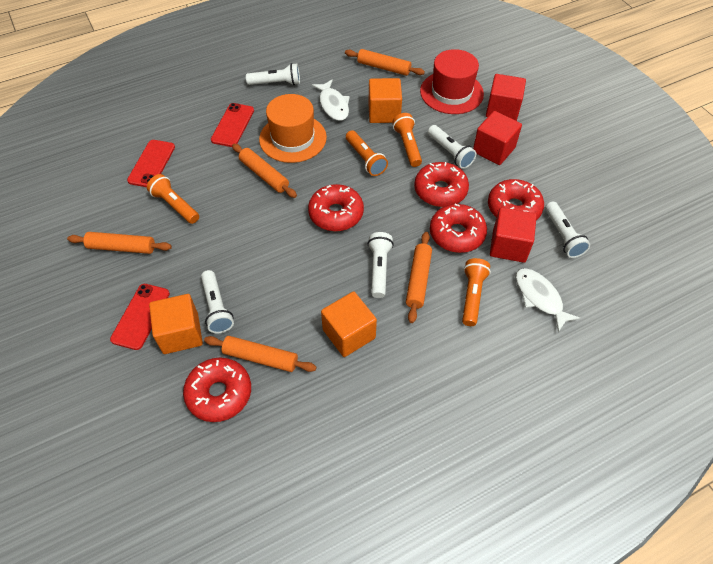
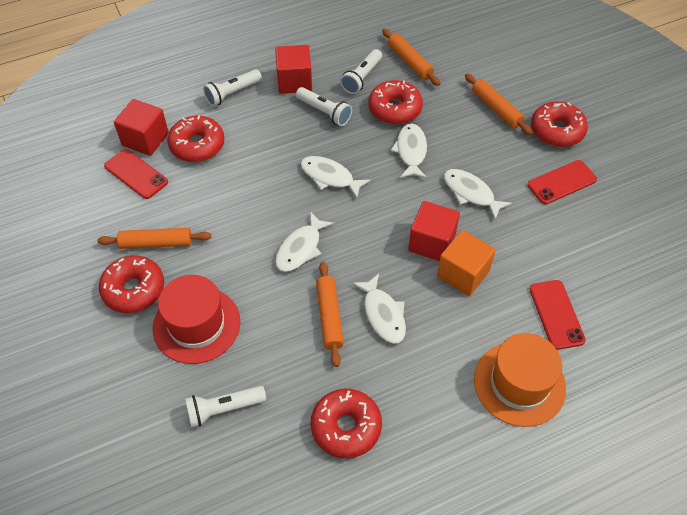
orange cube: [149,294,203,354] [321,291,377,357] [368,78,402,123] = 3 -> [437,230,496,296] = 1
orange flashlight: [147,174,199,224] [346,130,388,176] [392,113,422,167] [462,258,491,326] = 4 -> none = 0
orange rolling pin: [67,232,172,254] [204,336,317,372] [232,144,297,198] [345,49,425,76] [406,232,432,323] = 5 -> [97,228,211,249] [316,262,344,367] [382,29,441,86] [465,74,533,135] = 4
white fish: [312,79,350,121] [516,268,581,332] = 2 -> [275,211,334,272] [300,156,371,199] [352,274,406,344] [391,123,427,179] [444,169,512,220] = 5
white flashlight: [201,270,234,333] [246,63,300,85] [368,232,394,298] [428,125,476,169] [545,202,590,258] = 5 -> [185,386,266,428] [203,69,262,107] [296,87,352,126] [340,49,382,94] = 4

